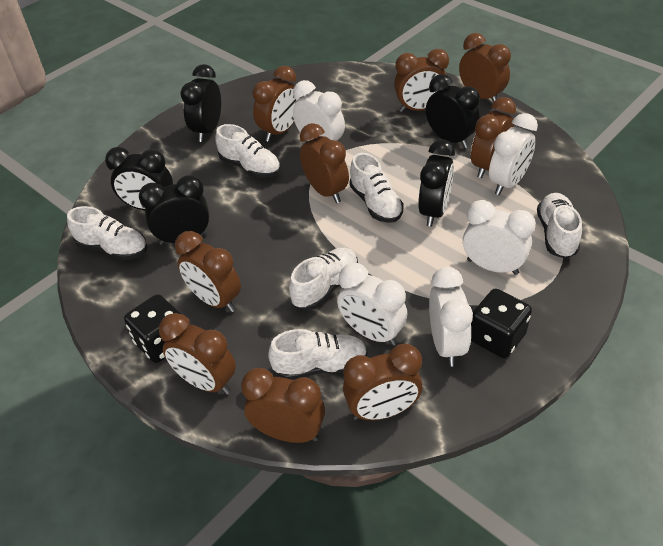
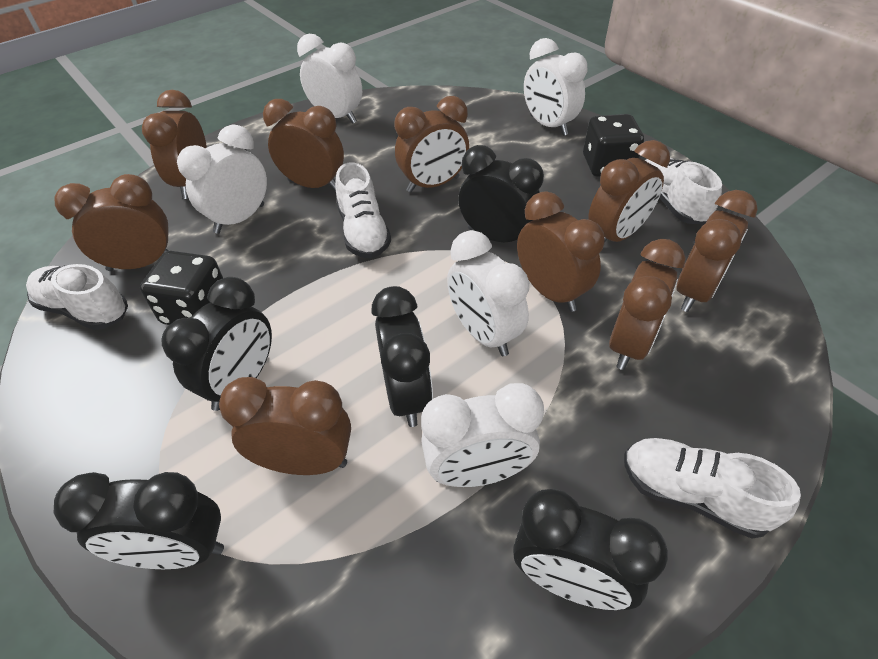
white shoe: [67,206,147,260] [215,124,280,178] [268,329,368,380] [289,248,358,310] [350,153,404,223] [537,193,582,258] = 6 -> [26,264,128,330] [335,162,391,258] [624,438,801,538] [645,158,722,224] = 4

